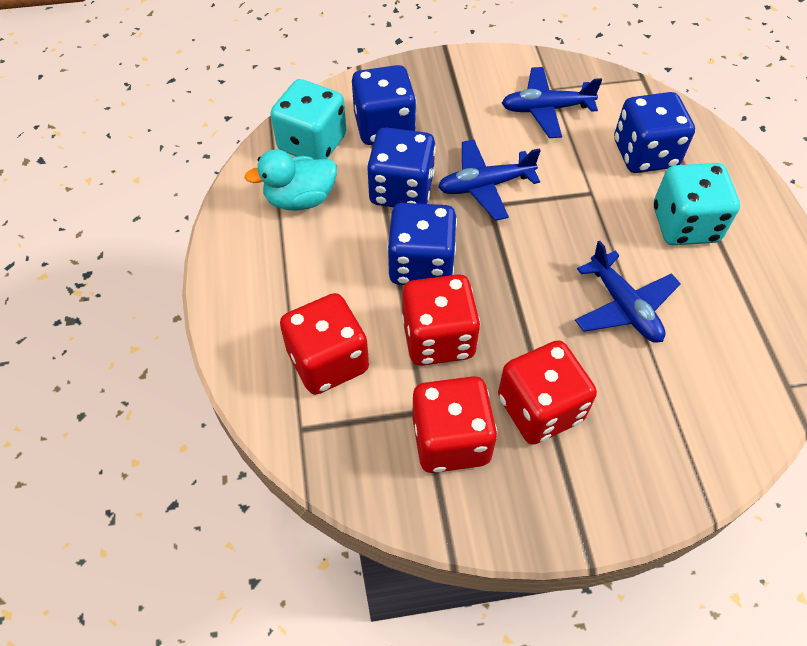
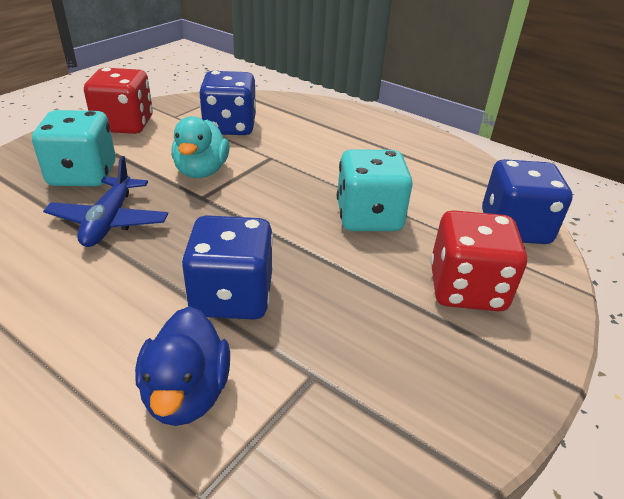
blue dice: [352,65,416,145] [367,127,436,207] [387,203,457,285] [614,92,695,173] = 4 -> [182,215,273,320] [199,71,256,135] [482,159,573,244] = 3
blue duck: none = 0 -> [135,306,230,426] = 1
blue plane: [438,139,541,221] [502,67,602,138] [575,241,681,343] = 3 -> [43,156,168,247] = 1
red dice: [280,293,369,395] [402,274,480,366] [412,376,497,473] [498,340,597,445] = 4 -> [84,68,153,134] [430,210,527,311] = 2

